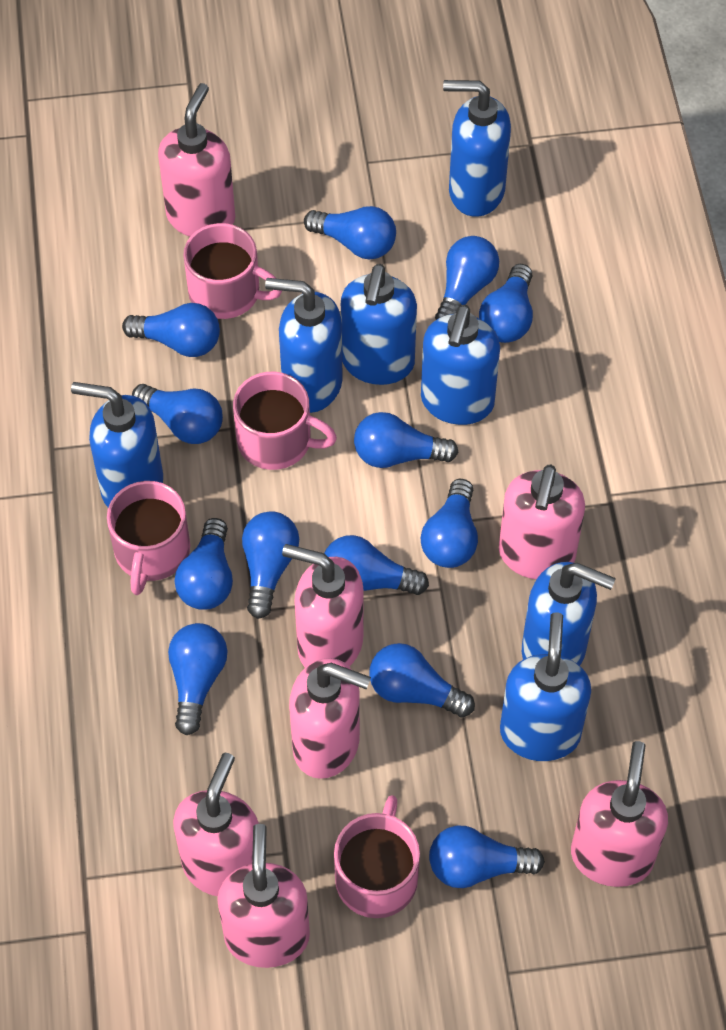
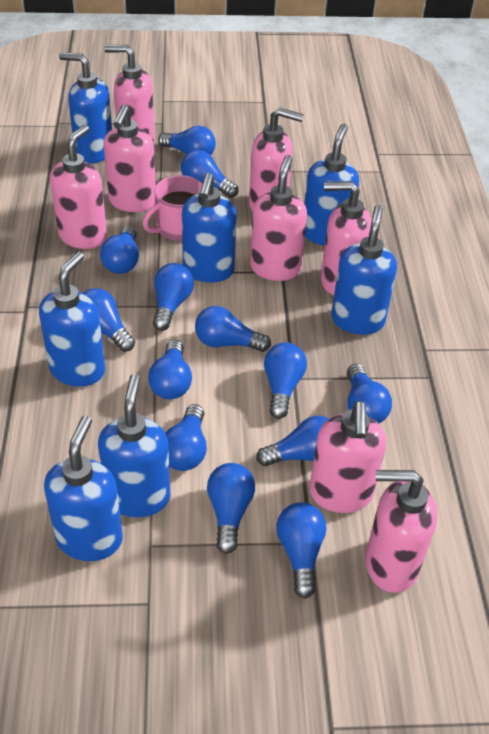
pink mug: [107,481,190,595] [183,223,282,319] [233,372,337,470] [334,795,420,918] = 4 -> [143,175,202,241] = 1
pink soap dispenser: [158,83,235,237] [173,753,259,896] [217,824,310,968] [282,544,363,668] [289,658,371,779] [499,465,585,579] [571,741,668,887] = 7 -> [50,125,107,249] [103,105,156,212] [104,45,155,142] [249,108,304,212] [250,155,307,281] [309,401,386,513] [321,181,372,296] [365,470,437,593] = 8

